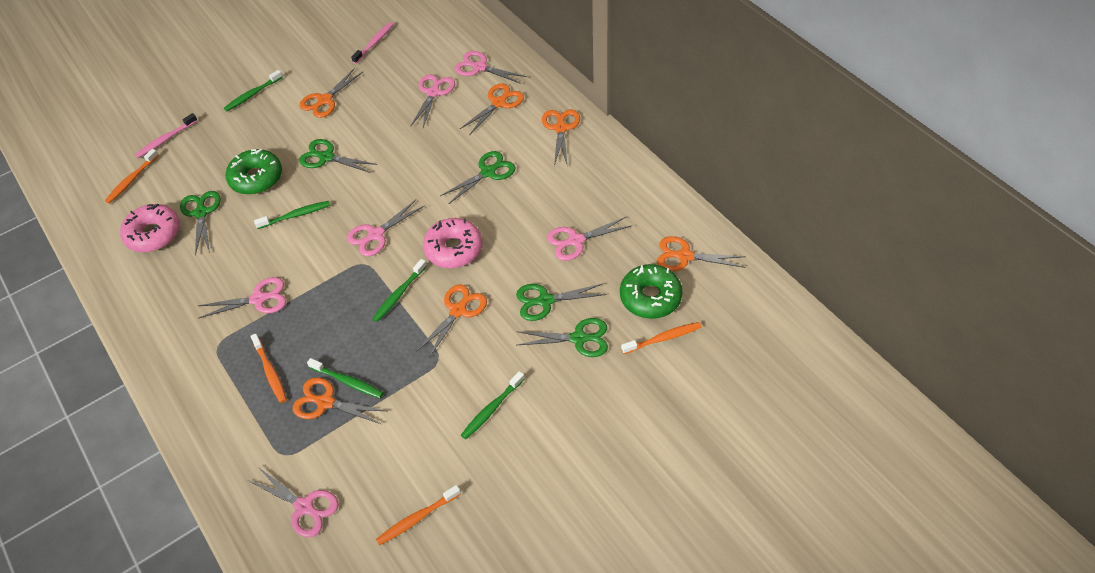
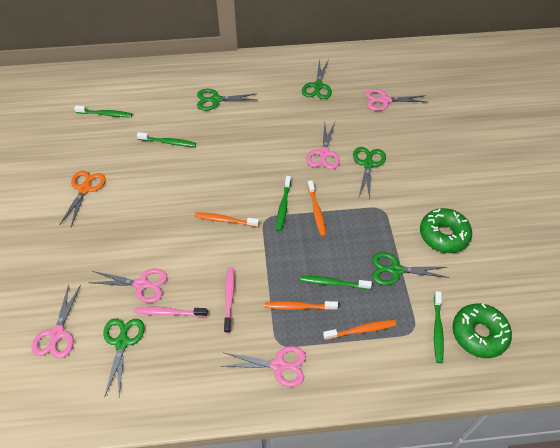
orange scissors: [293,377,386,424] [300,68,363,118] [416,285,487,358] [460,83,524,135] [542,109,580,166] [657,236,746,271] = 6 -> [59,171,106,227] = 1
pink donut: [120,204,180,252] [423,218,482,268] = 2 -> none = 0
pink scissors: [198,277,286,318] [247,467,339,538] [347,200,424,256] [411,74,455,127] [455,51,527,84] [547,216,631,261] = 6 -> [32,284,81,358] [88,268,167,303] [223,346,306,387] [307,122,340,169] [365,89,427,111] = 5

